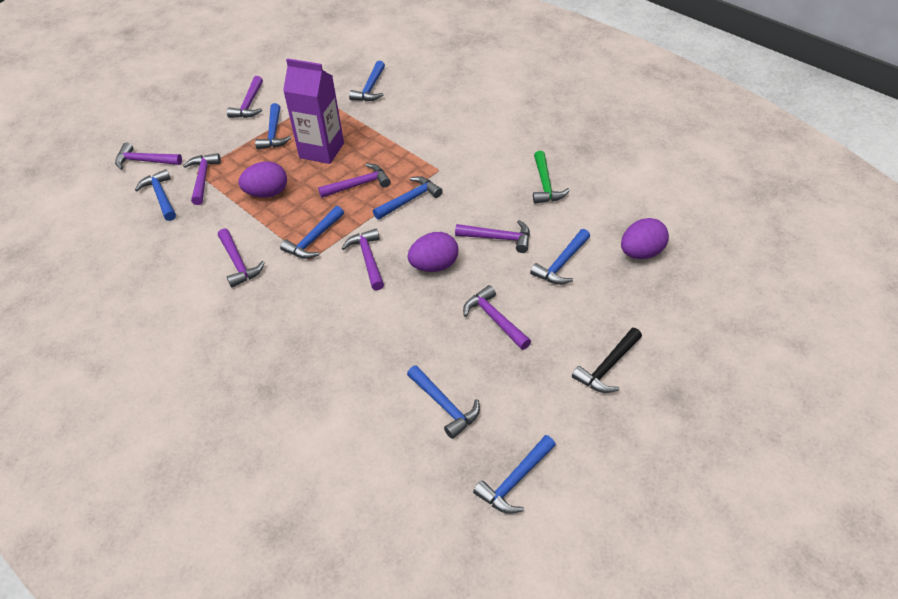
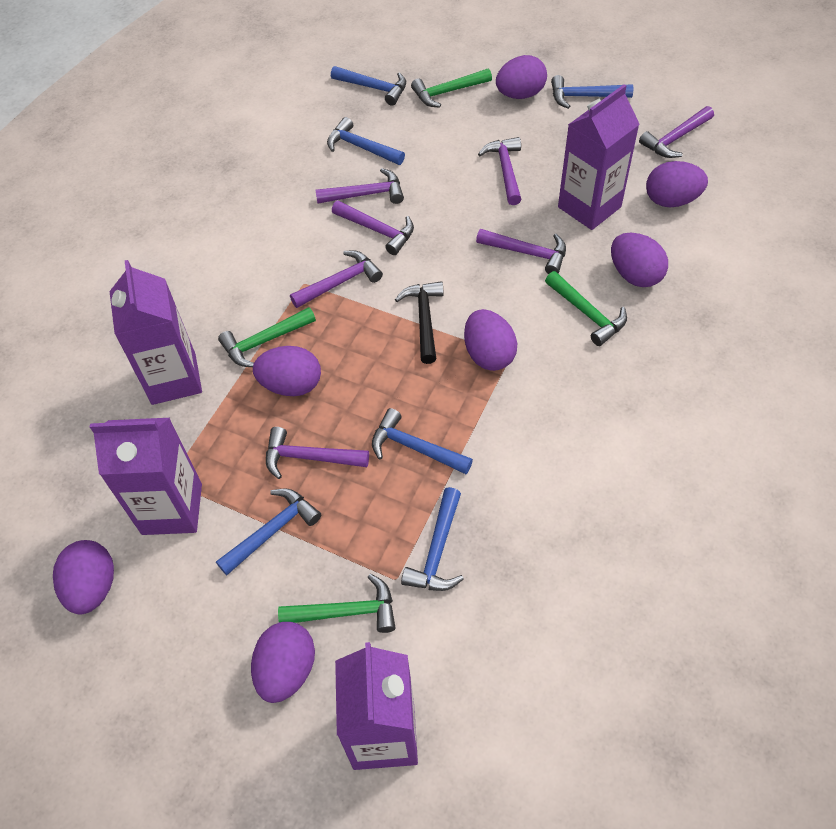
blue hammer: [135,169,176,221] [255,103,291,150] [280,206,344,259] [349,61,385,101] [373,176,442,220] [407,365,480,439] [473,435,556,514] [530,229,590,285] = 8 -> [216,488,321,575] [327,117,405,165] [331,66,406,106] [372,408,473,474] [401,487,464,591] [551,75,633,109] = 6
green hammer: [533,151,570,204] = 1 -> [218,307,316,367] [278,574,395,633] [411,68,492,108] [545,271,627,346] = 4
purple carton: [283,58,344,164] = 1 -> [90,418,202,535] [109,260,202,405] [335,642,418,770] [558,84,639,230] = 4
purple egg: [239,161,287,198] [407,232,458,272] [621,218,669,259] = 3 -> [53,540,114,615] [251,622,315,703] [253,346,321,396] [464,309,517,371] [496,55,547,99] [611,233,668,287] [646,161,708,207] = 7
purple hammer: [115,143,182,170] [183,153,221,205] [218,228,265,288] [227,76,263,118] [318,163,391,198] [342,228,384,290] [455,220,530,253] [463,285,531,350] = 8 -> [266,427,369,479] [290,251,383,308] [316,168,404,204] [332,200,414,255] [476,229,566,274] [478,137,522,205] [639,106,714,158] = 7

